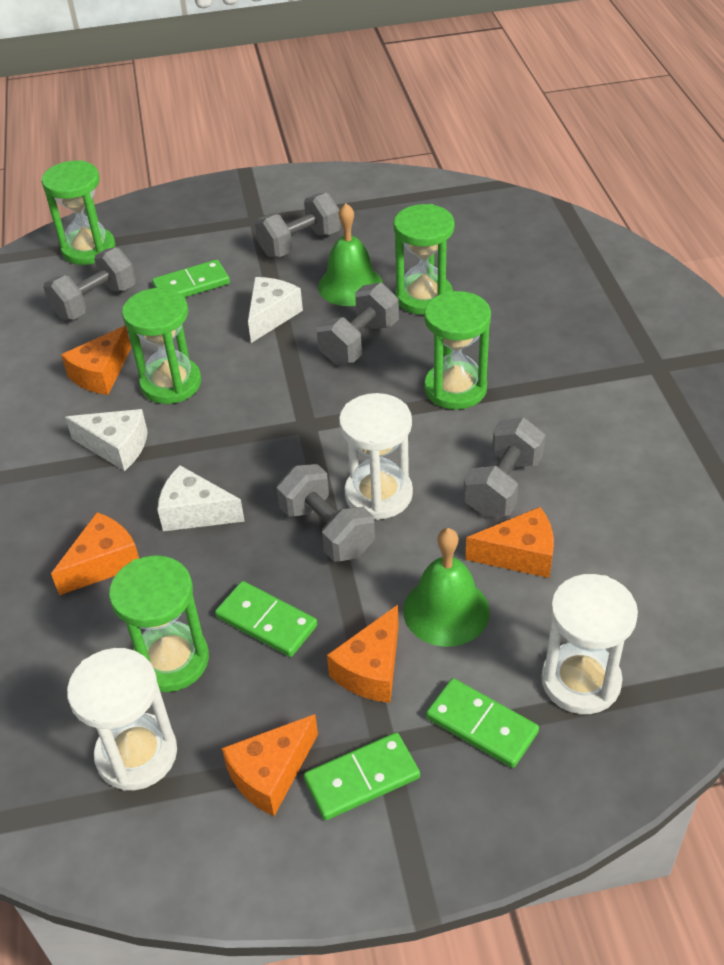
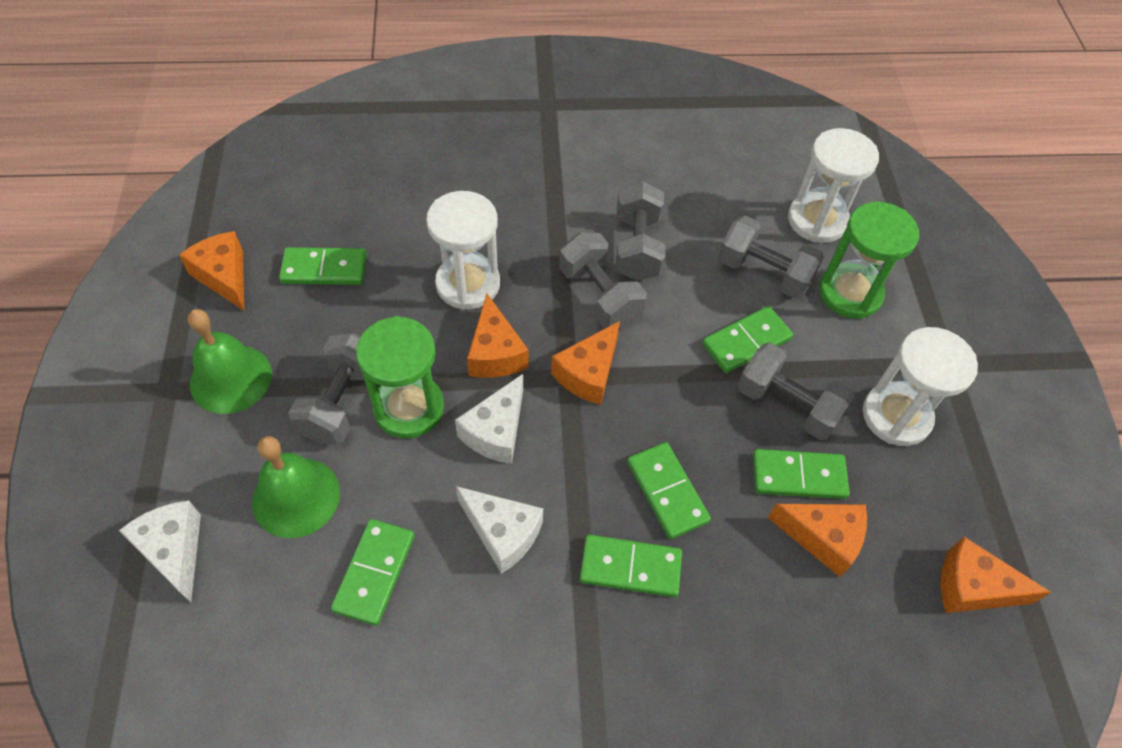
green domino: [152,259,230,298] [215,581,317,657] [304,732,420,820] [426,678,539,768] = 4 -> [279,247,367,285] [331,519,415,626] [580,534,682,597] [627,442,711,539] [702,306,793,373] [753,449,850,499] = 6
green hourglass: [42,160,115,265] [109,555,209,692] [122,288,201,404] [393,204,455,315] [424,291,491,410] = 5 -> [356,316,444,439] [819,202,919,319] = 2

